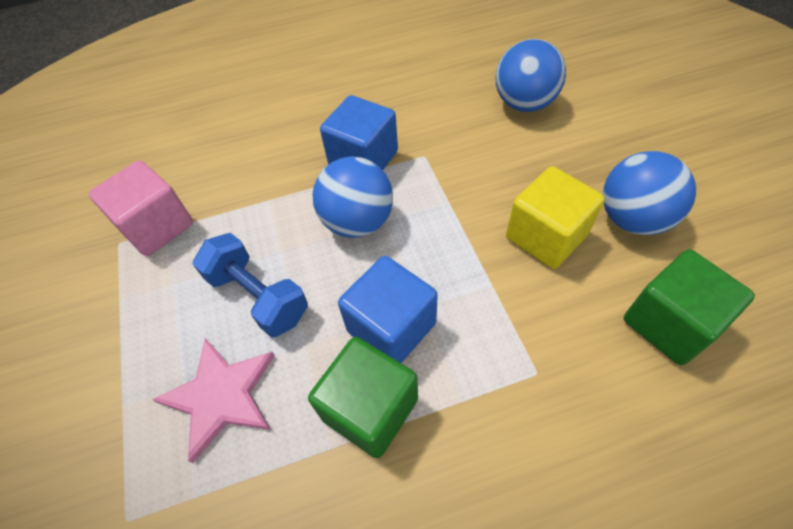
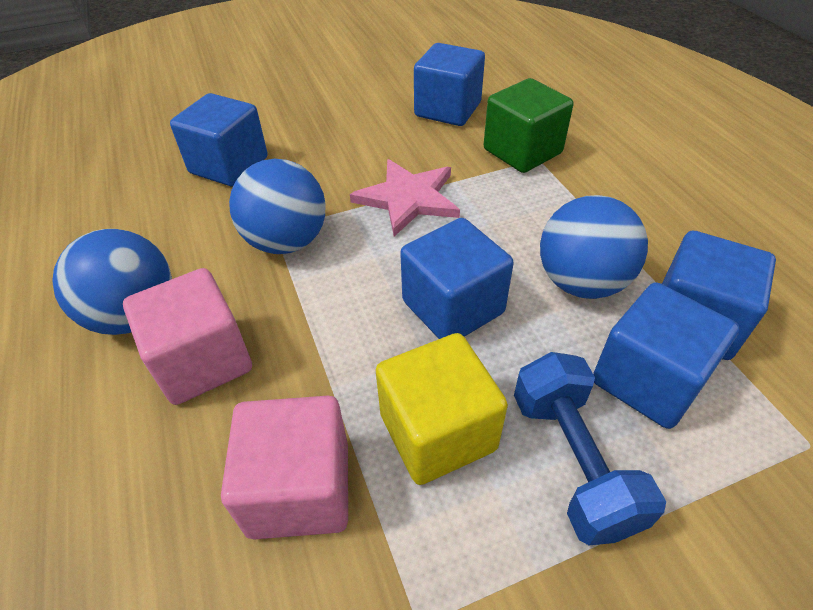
blue cube: [320,95,398,170] [338,256,438,363] = 2 -> [170,93,268,186] [400,218,514,339] [414,43,485,126] [593,282,740,429] [662,231,776,360] = 5
green cube: [308,337,418,458] [624,249,755,365] = 2 -> [483,78,573,173] = 1
pink cube: [89,160,193,256] = 1 -> [123,268,252,405] [221,396,348,539] = 2

